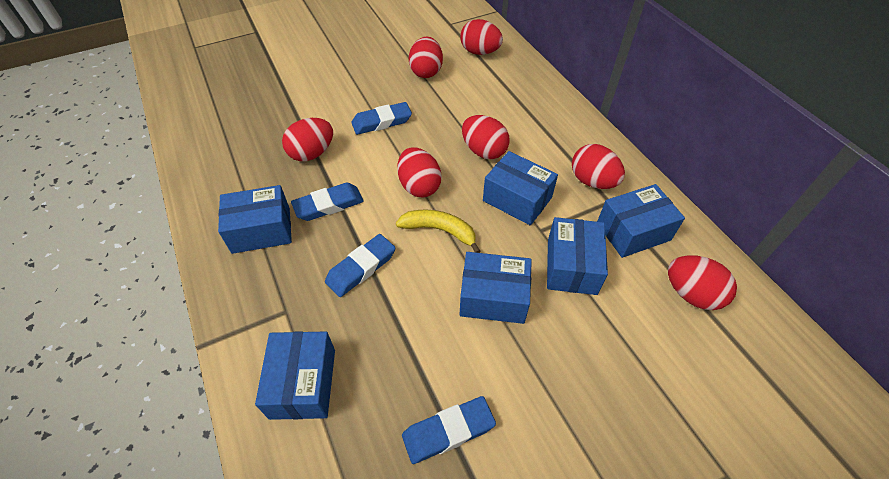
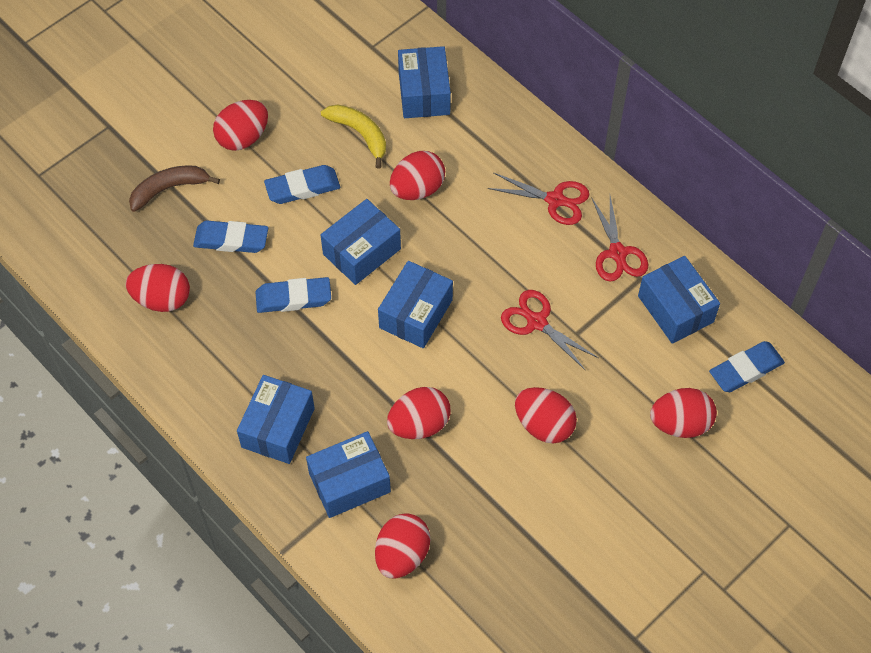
brown banana: none = 0 -> [129,165,220,212] = 1
red scissors: none = 0 -> [488,172,589,225] [501,290,599,371] [591,196,648,282] = 3

